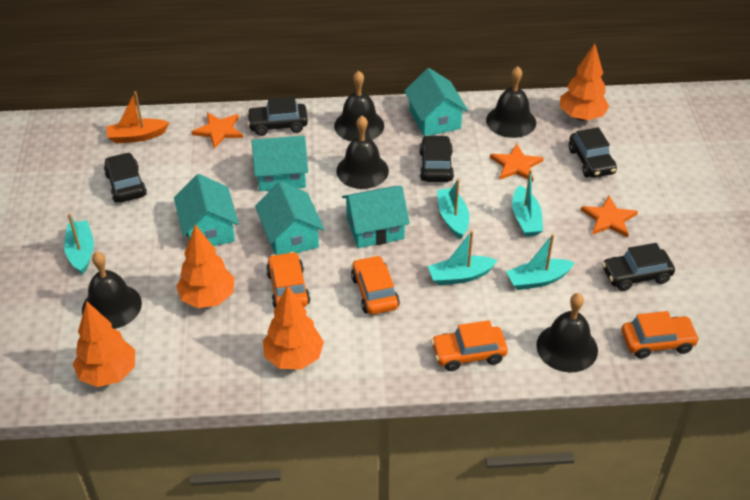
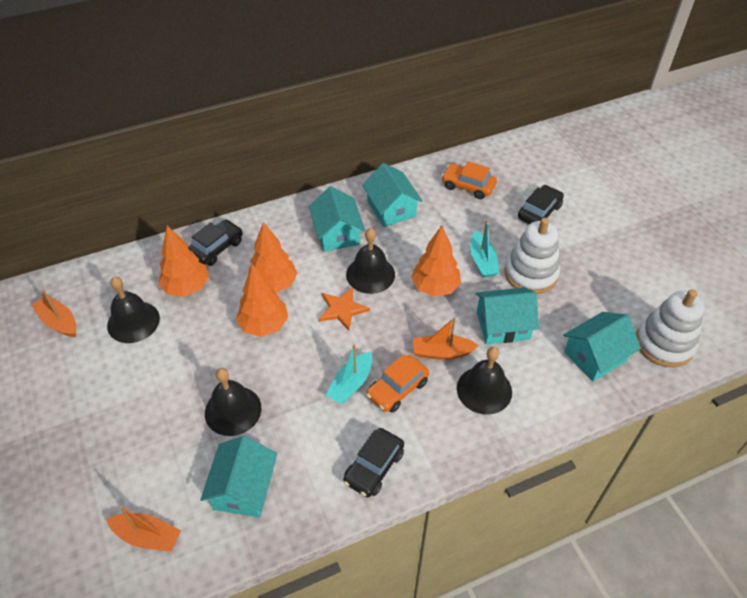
black bell: [82,252,142,329] [334,71,384,141] [336,116,389,189] [486,66,536,138] [536,293,598,373] = 5 -> [107,277,160,343] [205,368,262,436] [346,228,395,294] [457,347,512,415] = 4
black car: [104,152,147,203] [247,96,308,136] [419,135,454,182] [569,127,617,178] [602,243,675,291] = 5 -> [188,219,242,266] [343,428,404,497] [518,185,564,224] = 3
orange boat: [106,91,169,144] = 1 -> [32,289,76,337] [106,506,181,552] [413,317,479,360] = 3
orange car: [266,252,310,308] [351,255,400,315] [431,320,508,371] [622,311,700,359] = 4 -> [366,354,429,413] [441,161,497,199] = 2
orange star: [191,113,243,149] [490,144,544,182] [581,196,638,238] = 3 -> [319,287,370,331] = 1
turquoise boat: [64,213,94,274] [428,231,498,285] [437,179,469,239] [506,234,575,290] [512,169,543,236] = 5 -> [326,344,372,404] [470,219,499,278] = 2
white stacking toy: none = 0 -> [505,218,560,294] [636,289,704,368] = 2

